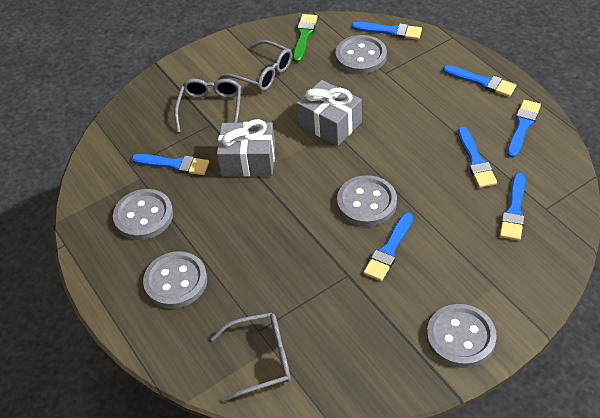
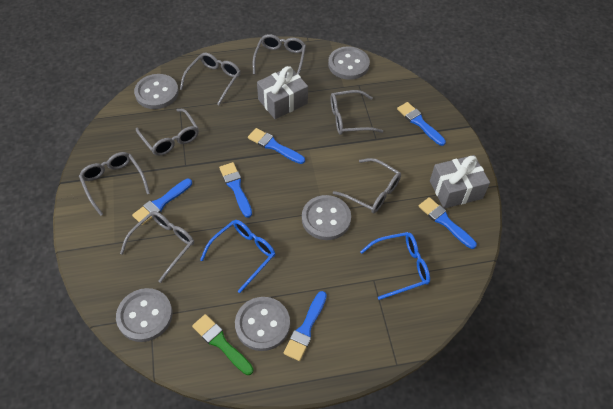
blue brush: [132,154,209,175] [352,22,422,40] [363,213,413,281] [443,65,516,97] [458,127,497,188] [500,173,525,240] [507,100,541,158] = 7 -> [132,179,192,225] [219,162,252,218] [248,128,305,164] [284,291,327,361] [397,102,446,146] [418,197,477,249] = 6
blue glasses: none = 0 -> [200,220,275,293] [360,232,430,300] = 2
grey glasses: [175,79,241,132] [211,313,291,402] [220,40,292,91] = 3 -> [79,152,150,216] [120,211,194,283] [136,109,199,156] [180,53,241,105] [253,34,306,74] [331,90,383,135] [333,158,401,213] = 7

